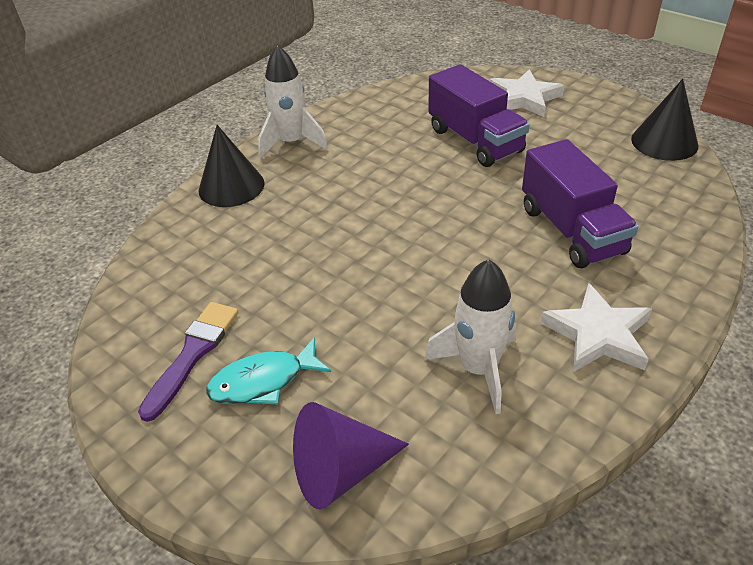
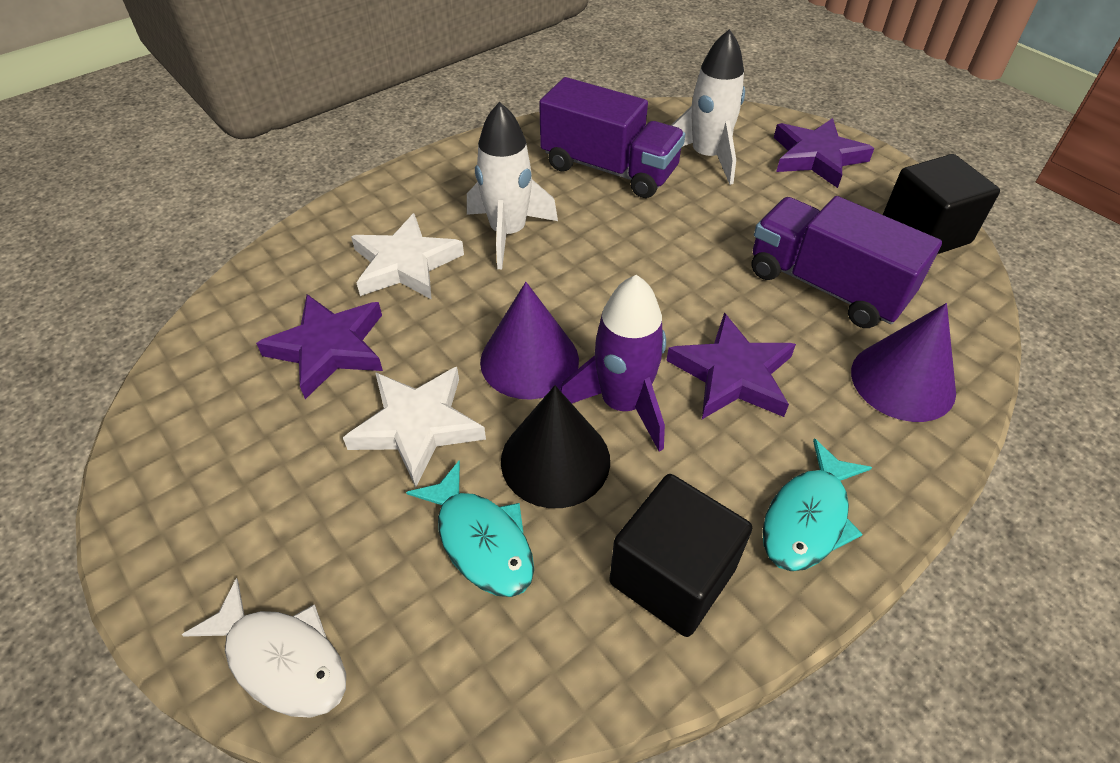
black cone: [199,125,265,207] [631,79,699,161] = 2 -> [501,385,610,508] = 1
black cube: none = 0 -> [609,474,752,637] [883,154,1000,254] = 2
purple brush: [138,302,238,422] = 1 -> none = 0
purple cone: [293,402,409,509] = 1 -> [480,282,579,400] [851,303,956,422] = 2
purple rocket: none = 0 -> [560,275,666,452] = 1
purple star: none = 0 -> [256,294,383,399] [666,313,796,419] [774,118,874,188] = 3
turquoise fish: [206,337,331,405] = 1 -> [406,460,534,597] [762,438,872,571] = 2
white fish: none = 0 -> [182,578,346,718] = 1

